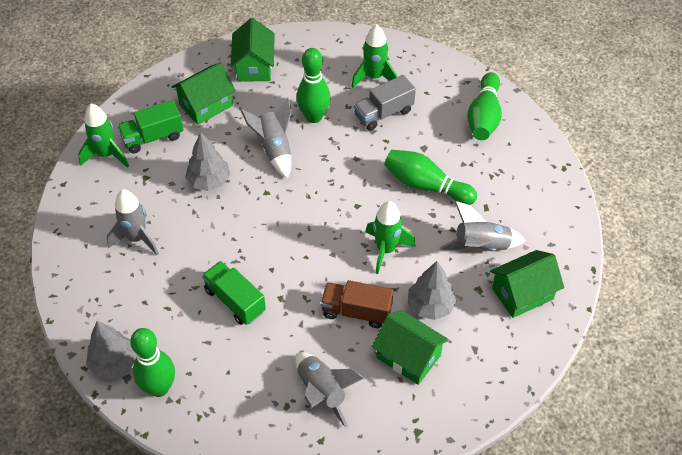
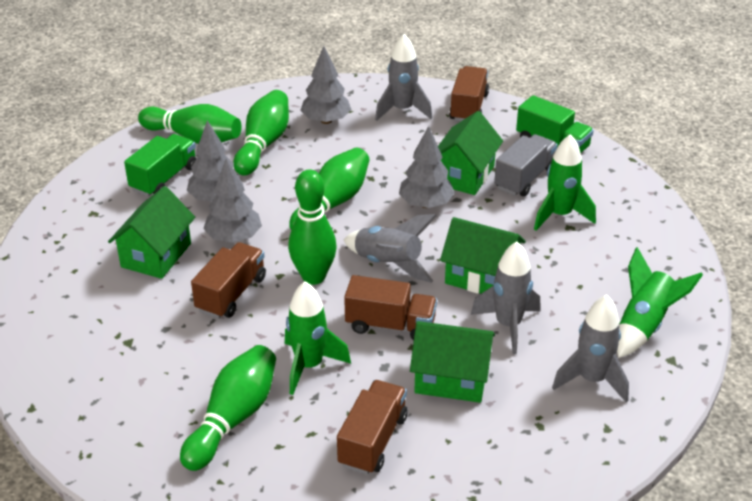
brown truck: [321,280,393,328] = 1 -> [191,242,266,319] [337,380,408,475] [344,275,437,340] [449,66,489,121] = 4
green bowling pin: [130,328,175,397] [297,48,331,123] [384,150,477,205] [467,72,502,140] = 4 -> [138,104,242,144] [180,345,276,471] [233,90,289,176] [288,169,337,285] [289,147,370,230] = 5
grey tree: [86,321,137,379] [185,132,231,191] [408,261,457,320] = 3 -> [187,120,239,201] [203,159,262,243] [300,46,351,124] [399,126,455,208] = 4

